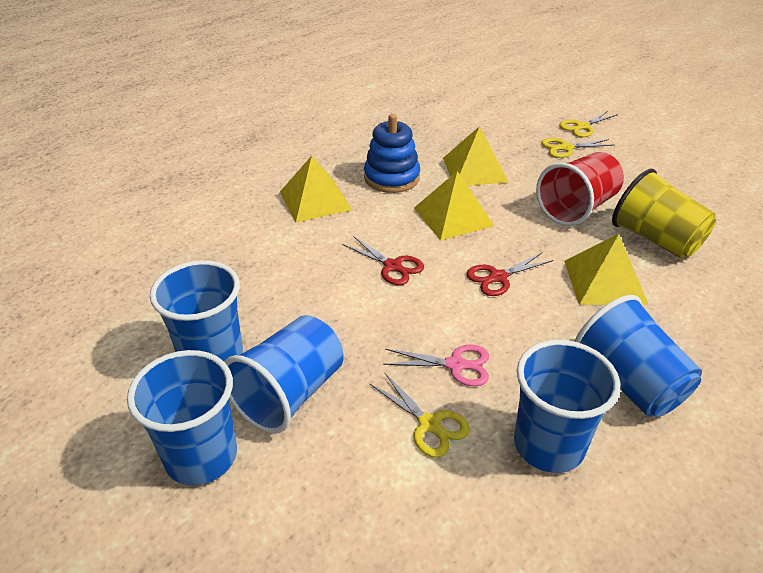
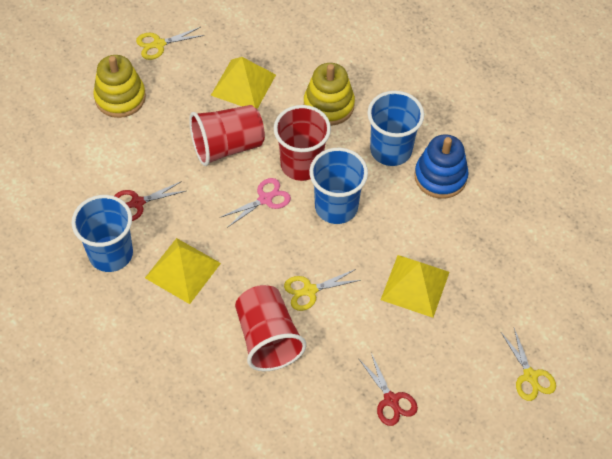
blue cup: [127,350,237,485] [150,260,243,361] [224,315,344,434] [514,340,620,473] [574,295,702,417] = 5 -> [71,195,133,272] [309,148,368,224] [367,91,424,166] = 3
red cup: [536,152,624,226] = 1 -> [189,105,265,166] [235,285,306,371] [274,105,331,181] = 3
yellow cup: [612,169,716,259] = 1 -> none = 0
yellow pyramid: [280,156,352,222] [414,171,494,240] [443,126,508,186] [564,234,648,305] = 4 -> [145,238,221,304] [211,57,276,109] [381,255,449,318] = 3
yellow stacking toy: none = 0 -> [93,55,146,118] [304,63,355,126] = 2

